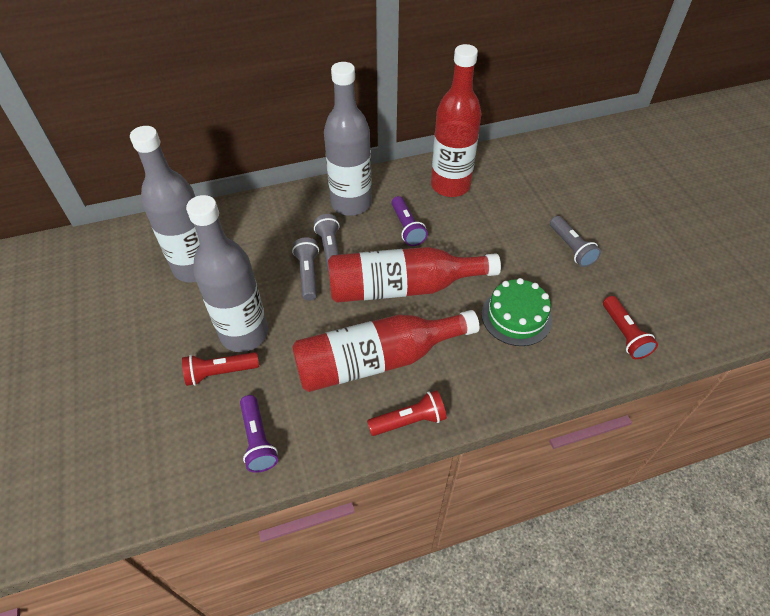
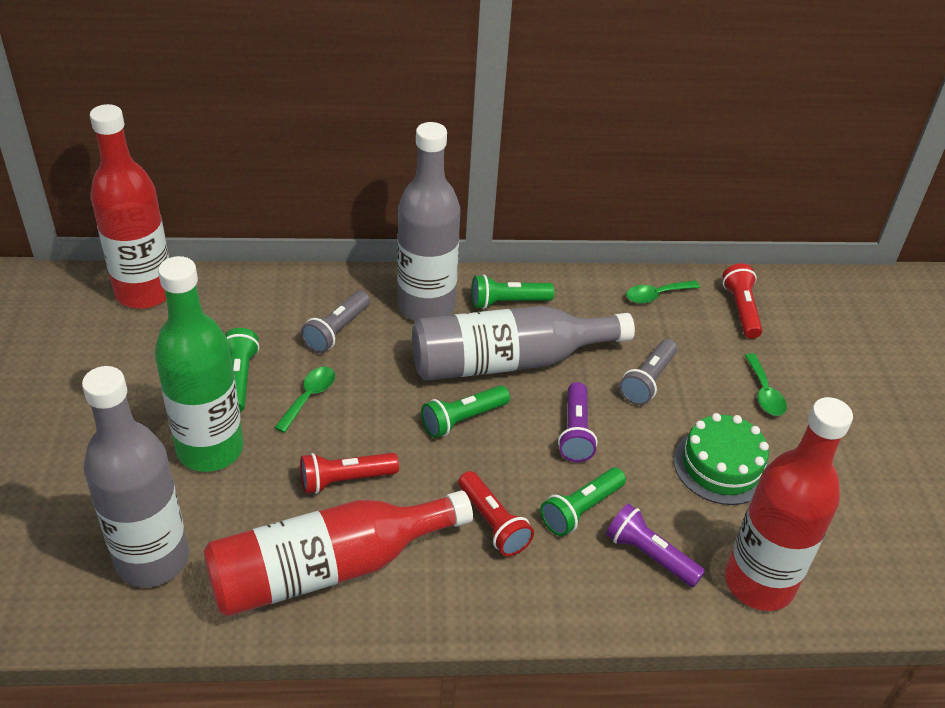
green bottle: none = 0 -> [155,256,244,472] = 1
green flashlight: none = 0 -> [225,328,260,412] [421,385,510,438] [471,275,554,309] [540,468,626,536] = 4
green spoon: none = 0 -> [274,366,335,433] [626,280,700,304] [745,353,787,416] = 3
grey flashlight: [292,237,319,301] [314,214,340,272] [550,216,601,267] = 3 -> [301,291,370,353] [619,339,677,405] = 2

